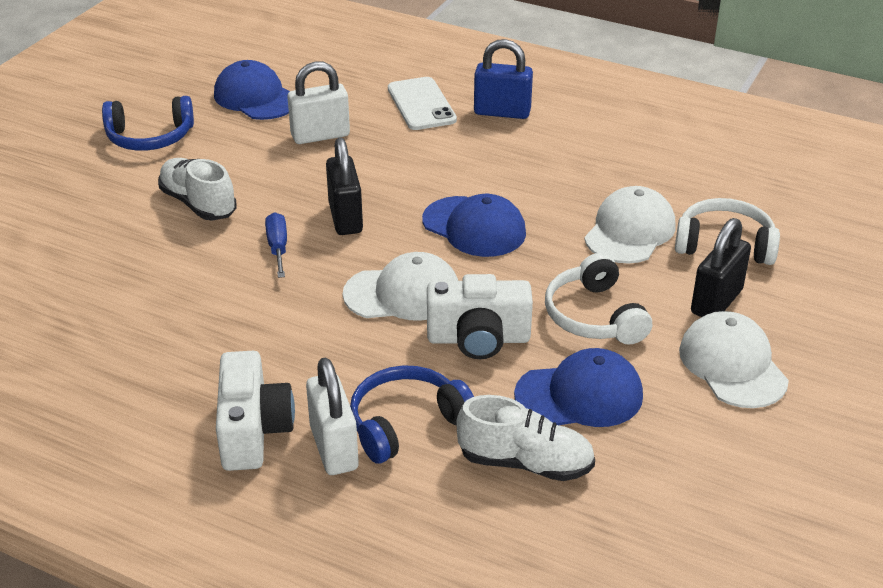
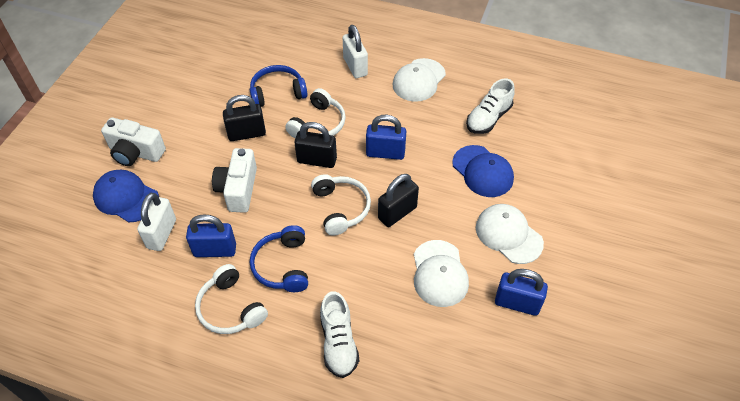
black padlock: [326,138,363,235] [691,218,751,317] = 2 -> [223,95,266,141] [294,122,337,168] [378,174,419,227] = 3
blue cap: [214,60,290,120] [422,194,526,257] [514,348,643,427] = 3 -> [93,170,159,222] [452,145,514,197] = 2
blue padlock: [474,39,533,119] = 1 -> [186,214,236,257] [366,115,406,160] [495,269,548,316] = 3
blue screwdriver: [265,212,287,278] = 1 -> none = 0
white headphones: [545,253,652,345] [675,198,780,265] = 2 -> [195,264,268,334] [285,88,346,138] [311,174,371,236] = 3
white phone: [388,77,457,130] = 1 -> none = 0

